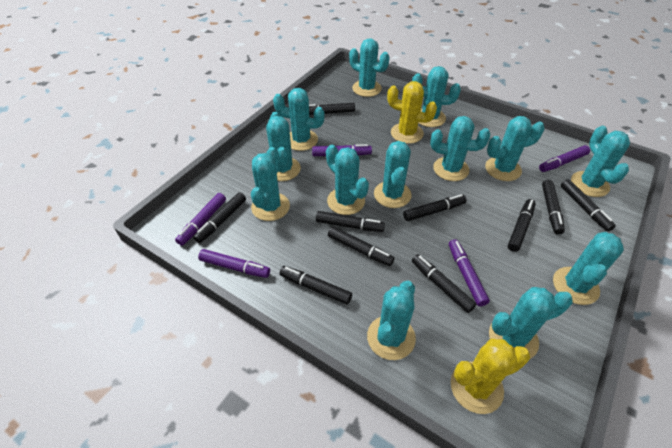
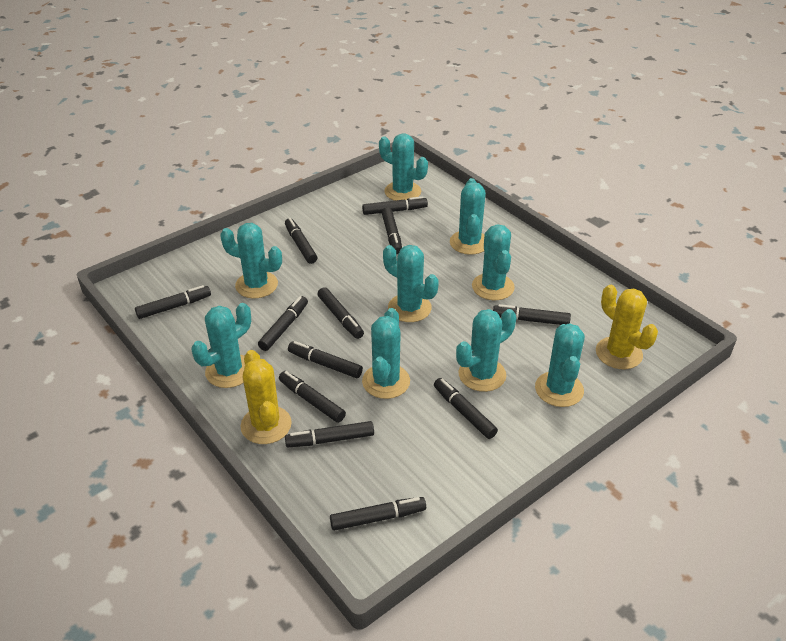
black marker: [193,192,246,243] [280,266,352,304] [309,103,355,115] [316,211,385,232] [328,226,394,266] [403,194,467,221] [412,254,476,313] [508,199,536,252] [542,180,565,235] [561,179,616,232] = 10 -> [135,285,211,319] [258,296,308,351] [279,371,346,423] [285,218,317,264] [285,421,374,447] [288,341,363,378] [318,287,364,339] [330,497,426,531] [362,196,428,215] [382,207,402,254] [434,378,498,439] [493,304,571,325] = 12
purple marker: [175,193,226,246] [198,249,270,278] [312,144,372,156] [449,239,490,306] [539,145,590,172] = 5 -> none = 0
turquoise cactus: [251,147,290,221] [266,112,301,181] [273,88,325,151] [326,145,369,215] [349,38,390,97] [367,281,416,360] [374,141,411,208] [412,66,461,127] [430,116,490,181] [485,116,545,181] [489,287,573,359] [553,232,624,305] [571,126,630,197] = 13 -> [192,303,251,388] [220,223,282,299] [362,308,410,399] [379,133,428,201] [383,245,439,322] [450,178,486,255] [456,309,516,392] [472,224,515,300] [535,323,585,407] = 9

